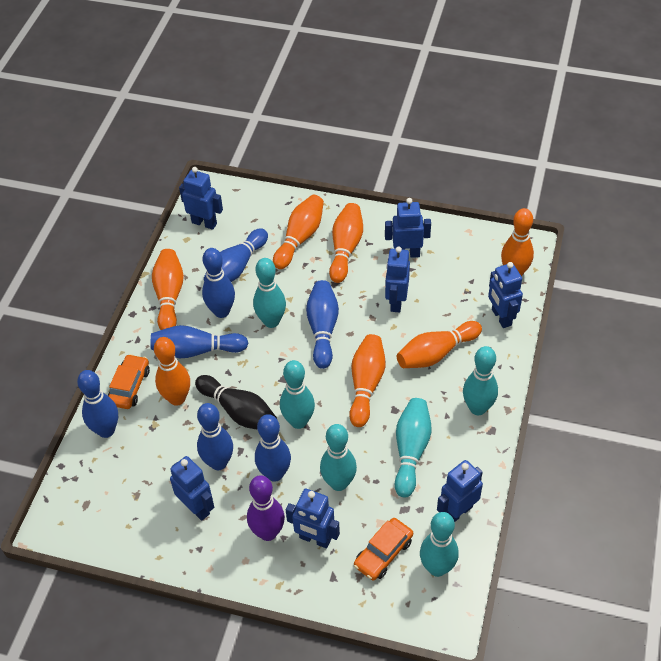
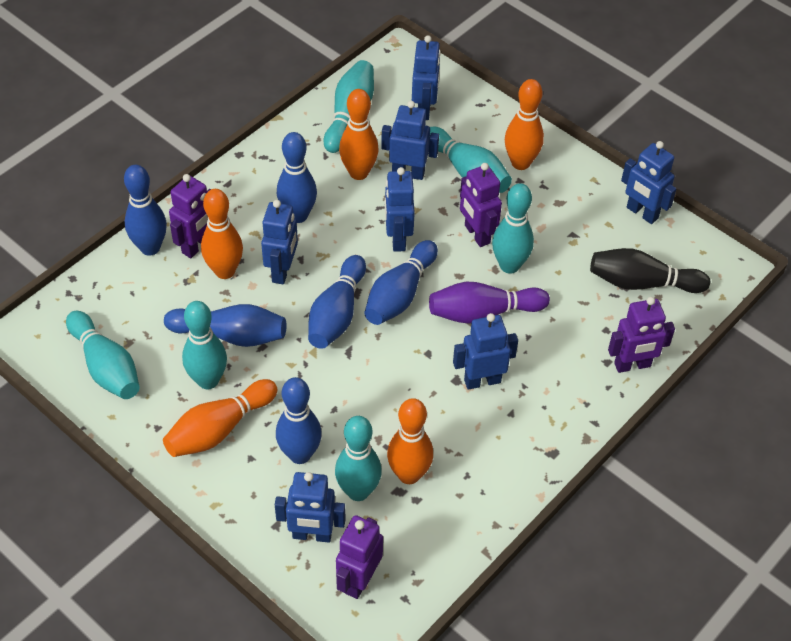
blue bowling pin: [77,370,118,438] [151,325,248,358] [197,403,233,470] [202,248,235,318] [204,229,268,282] [255,414,291,482] [306,280,339,369] = 7 -> [124,165,167,256] [164,304,286,347] [276,377,322,464] [277,132,317,223] [308,255,366,349] [364,240,438,325] = 6
orange bowling pin: [152,249,184,330] [154,337,190,406] [273,195,324,269] [329,203,363,283] [349,334,385,427] [397,321,482,368] [501,208,534,276] = 7 -> [163,379,277,457] [201,189,243,279] [339,89,379,180] [387,398,433,484] [505,79,544,170] = 5
orange car: [108,354,150,409] [354,518,413,581] = 2 -> none = 0
purple robot: none = 0 -> [169,174,211,258] [336,515,383,599] [460,163,502,247] [608,297,675,373] = 4

